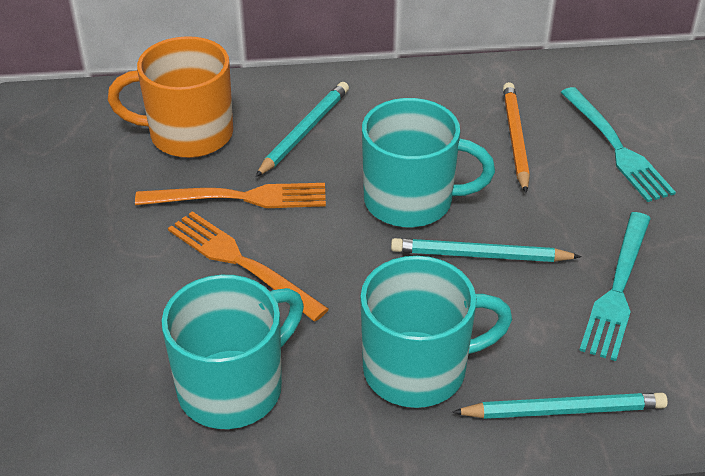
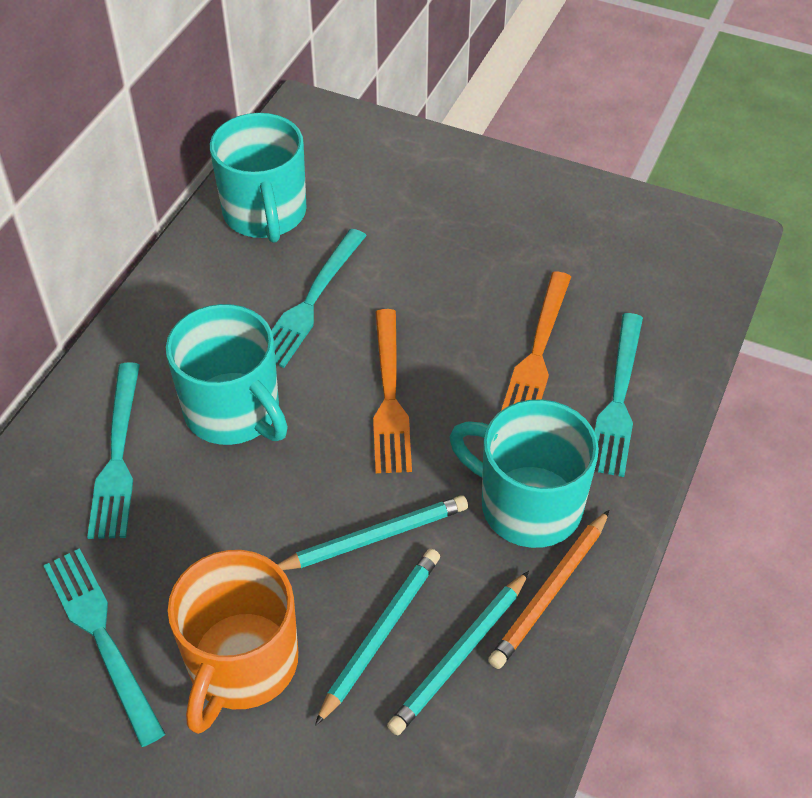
turquoise fork: [561,87,676,202] [579,212,651,361] = 2 -> [43,548,165,747] [87,362,140,539] [271,229,367,368] [594,313,643,477] = 4

